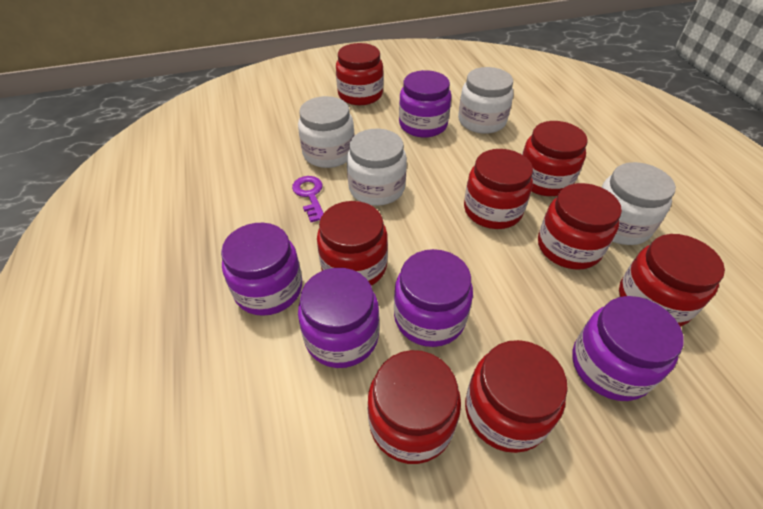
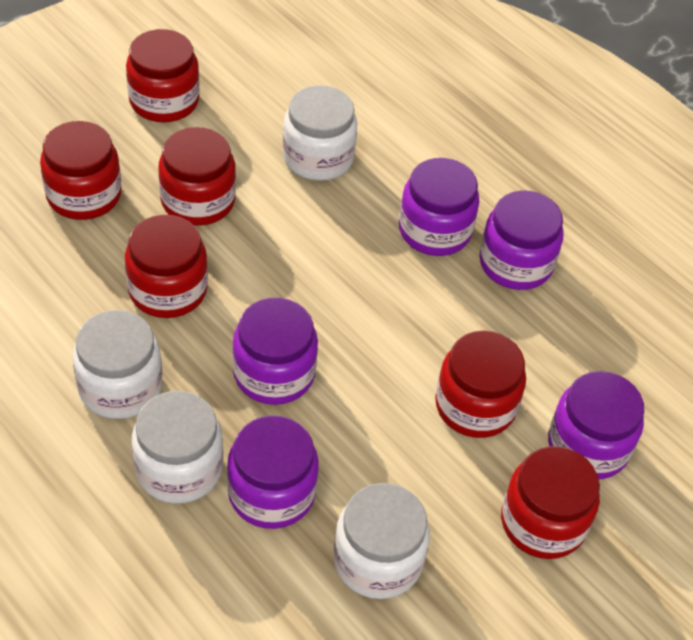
purple key: [292,176,324,222] = 1 -> none = 0
red jar: [317,201,388,286] [336,43,383,105] [368,350,461,464] [464,149,533,229] [465,340,568,453] [522,121,588,196] [538,183,622,270] [619,234,725,327] = 8 -> [40,121,121,220] [125,215,208,318] [126,29,200,122] [158,127,236,226] [435,330,526,438] [501,446,600,559] = 6

